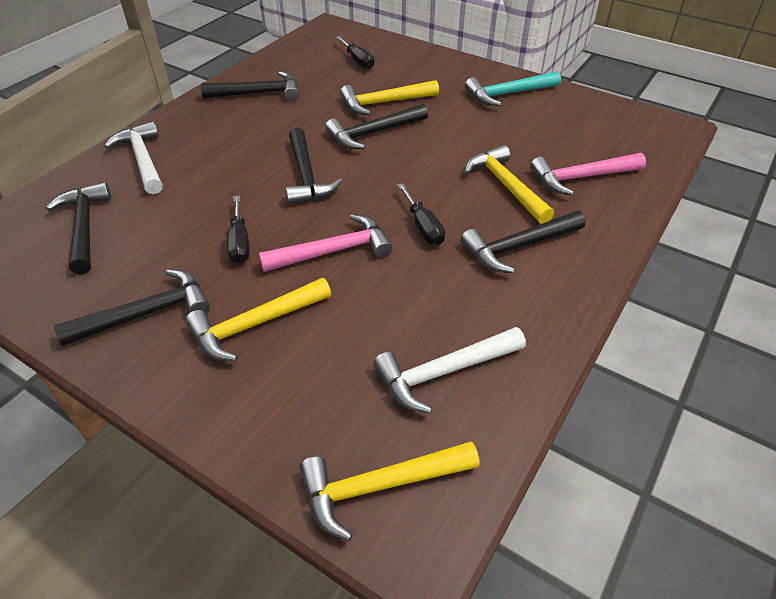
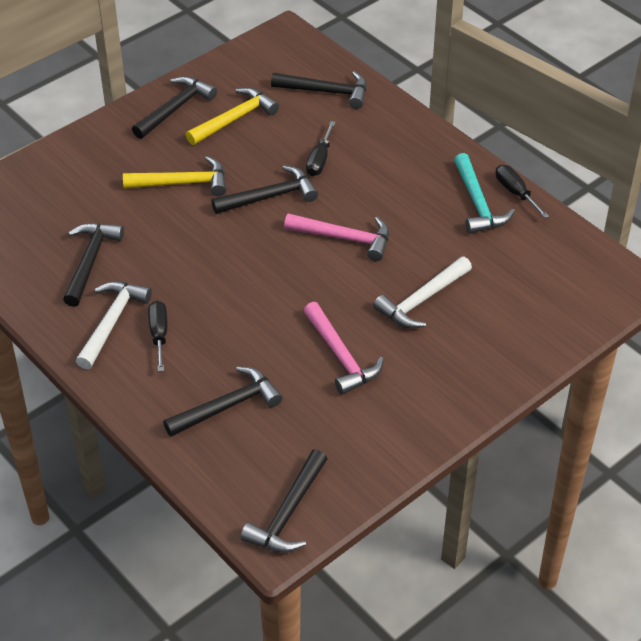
yellow hammer: [185,278,331,361] [300,441,480,541] [340,80,439,115] [465,145,554,224] = 4 -> [123,156,226,196] [186,87,279,145] = 2

